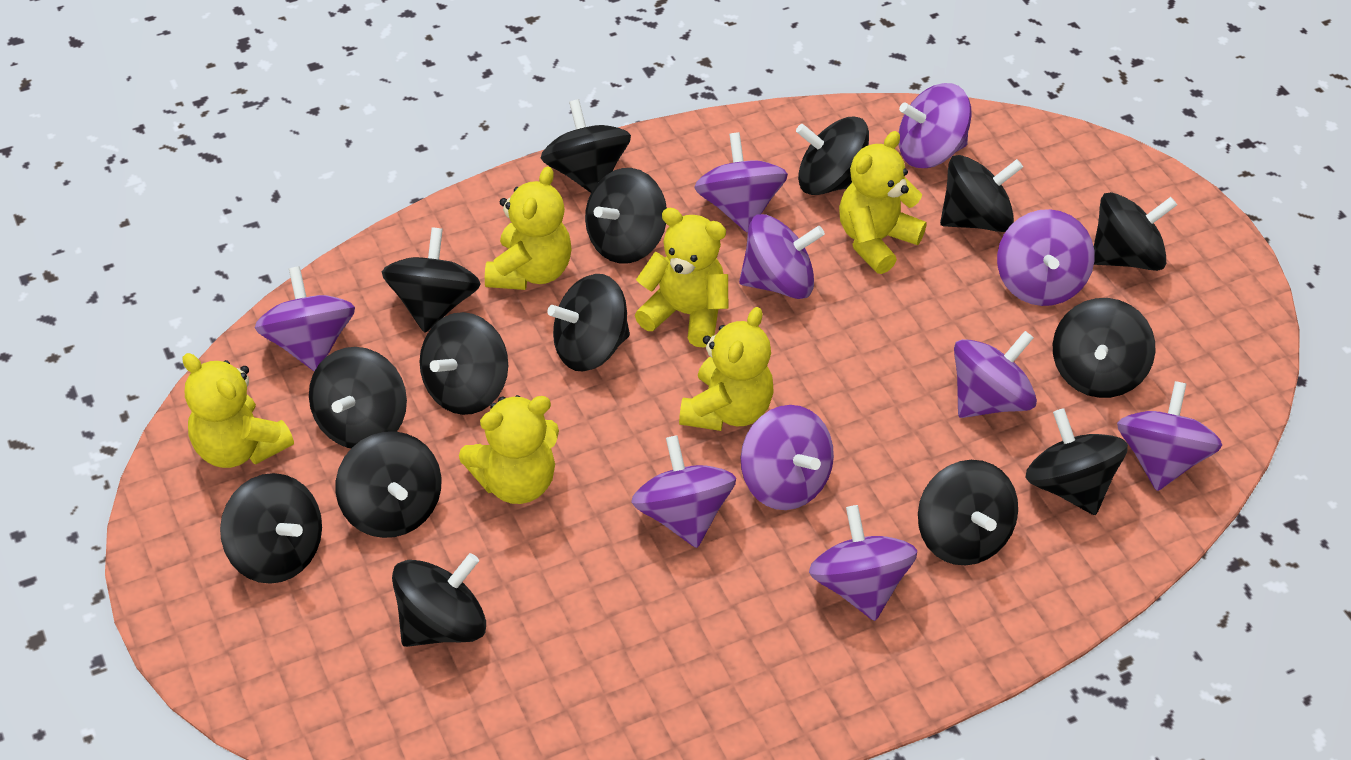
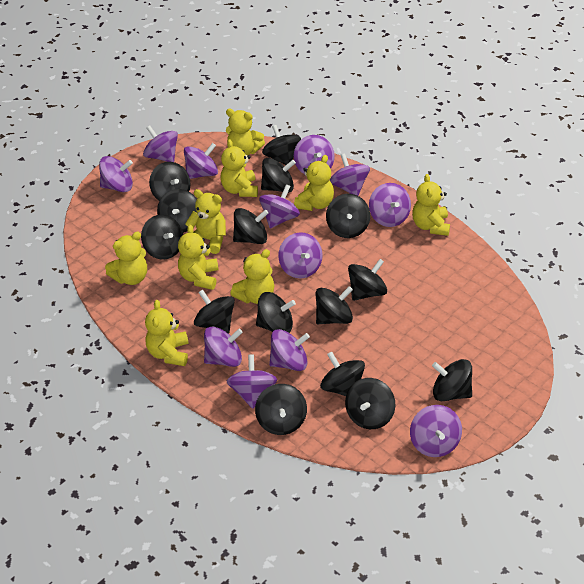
purple spinning top: [255,266,355,372] [631,435,736,548] [694,132,788,233] [739,214,825,299] [741,405,834,510] [809,505,917,621] [898,83,972,168] [954,331,1037,418] [997,209,1095,306] [1117,381,1222,491] = 10 -> [99,156,133,192] [143,125,178,162] [184,143,218,179] [204,326,243,367] [226,354,277,409] [259,184,300,228] [269,329,310,371] [278,232,323,278] [294,135,335,174] [330,153,370,196] [369,183,411,227] [410,405,462,457] = 12
yellow teddy bear: [182,353,294,468] [459,395,559,504] [485,166,572,290] [635,208,728,348] [679,307,774,431] [839,131,927,274] = 6 -> [105,232,147,285] [145,300,189,366] [178,225,219,290] [185,189,226,254] [221,139,258,197] [226,109,265,156] [230,249,274,304] [294,155,334,211] [412,174,450,236] = 9

